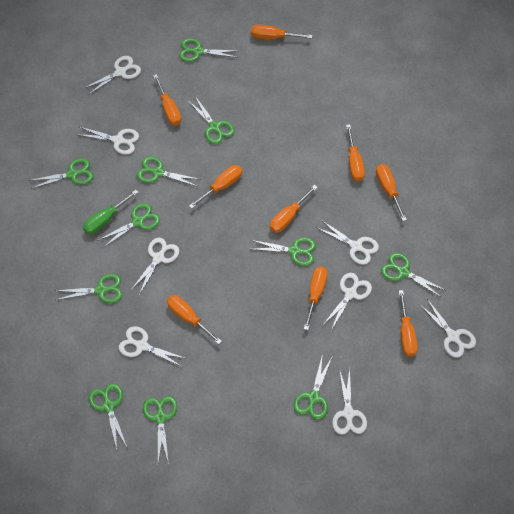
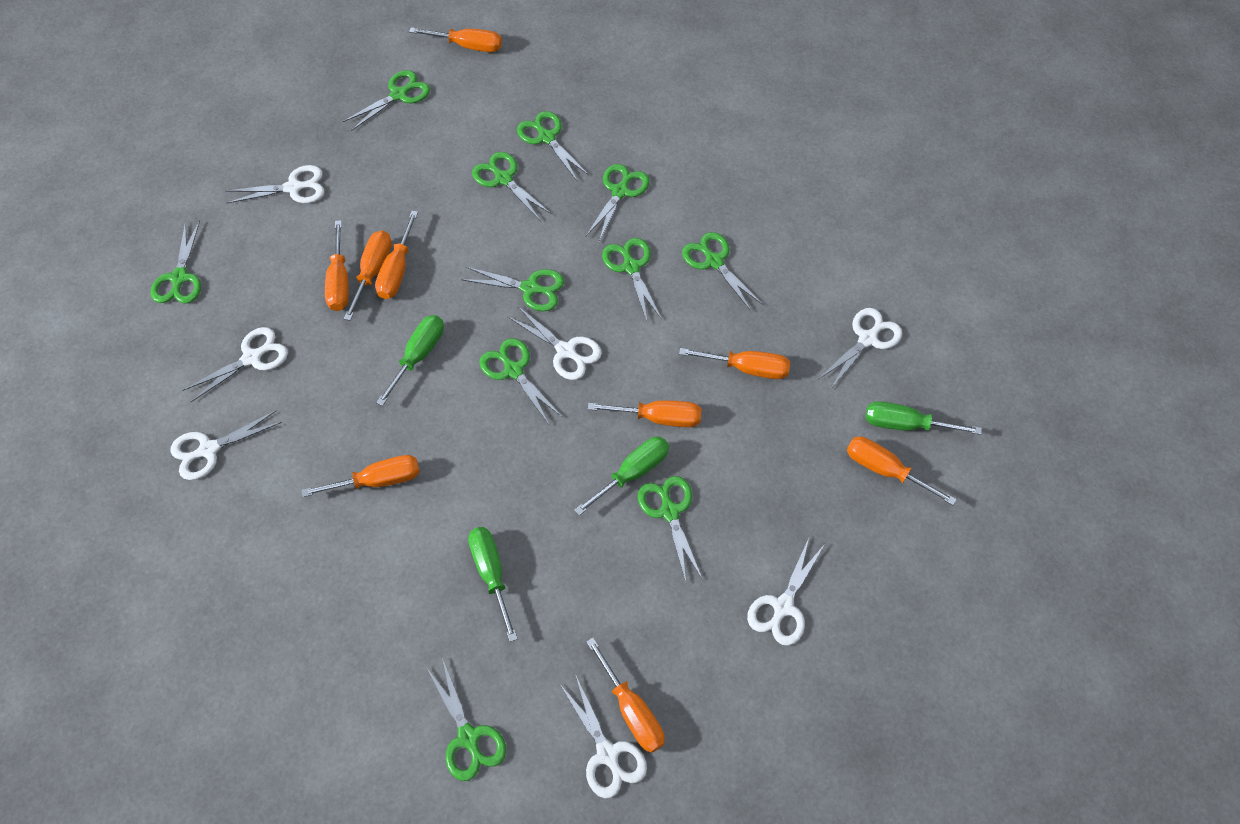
green screwdriver: [83,190,139,234] = 1 -> [376,315,444,406] [468,527,518,642] [574,437,669,516] [866,401,982,435] = 4
white scissors: [79,127,139,155] [83,56,141,95] [119,326,187,367] [130,238,179,295] [316,220,379,265] [322,273,372,330] [332,368,367,435] [419,299,476,358] = 8 -> [170,410,282,480] [183,327,288,402] [227,165,324,203] [507,306,602,380] [559,674,647,798] [747,538,825,646] [819,308,902,387] = 7

